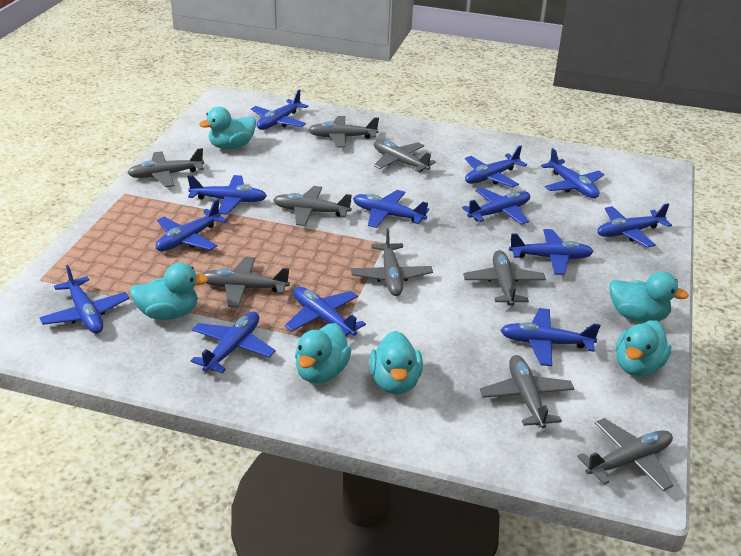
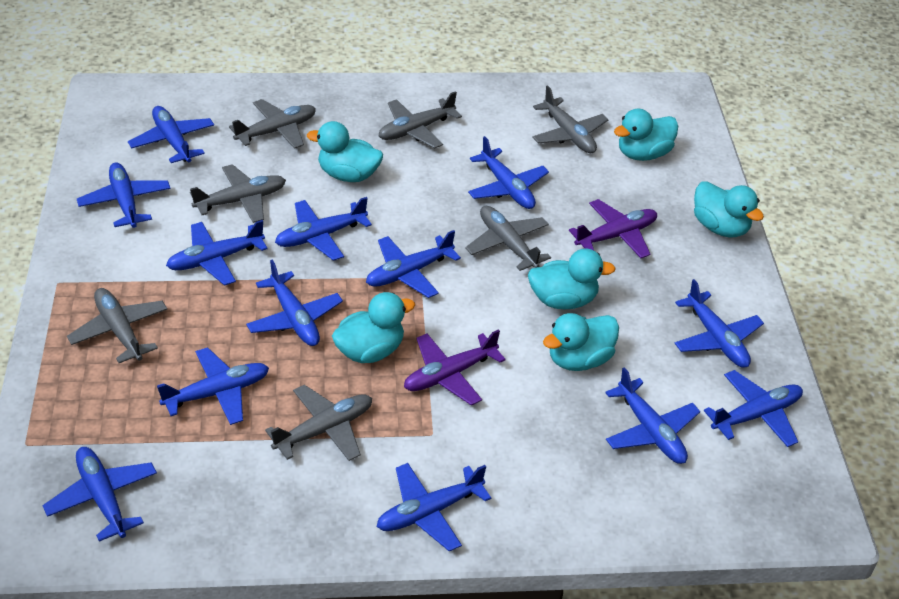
grey plane: [128,148,204,187] [203,257,290,308] [273,186,352,226] [308,116,379,148] [351,229,433,296] [374,140,436,172] [463,250,546,306] [480,355,574,429] [577,418,673,491] = 9 -> [67,288,167,363] [190,164,286,223] [229,99,316,149] [265,385,372,461] [379,91,462,149] [465,206,551,271] [532,85,609,153] = 7
purple plane: none = 0 -> [404,329,506,405] [569,199,657,258] = 2

